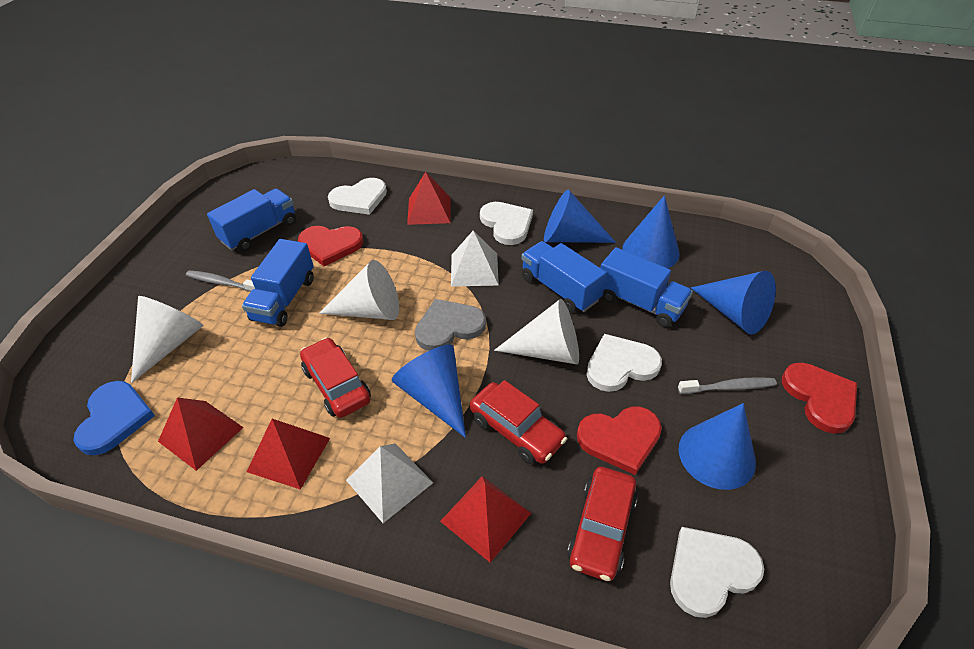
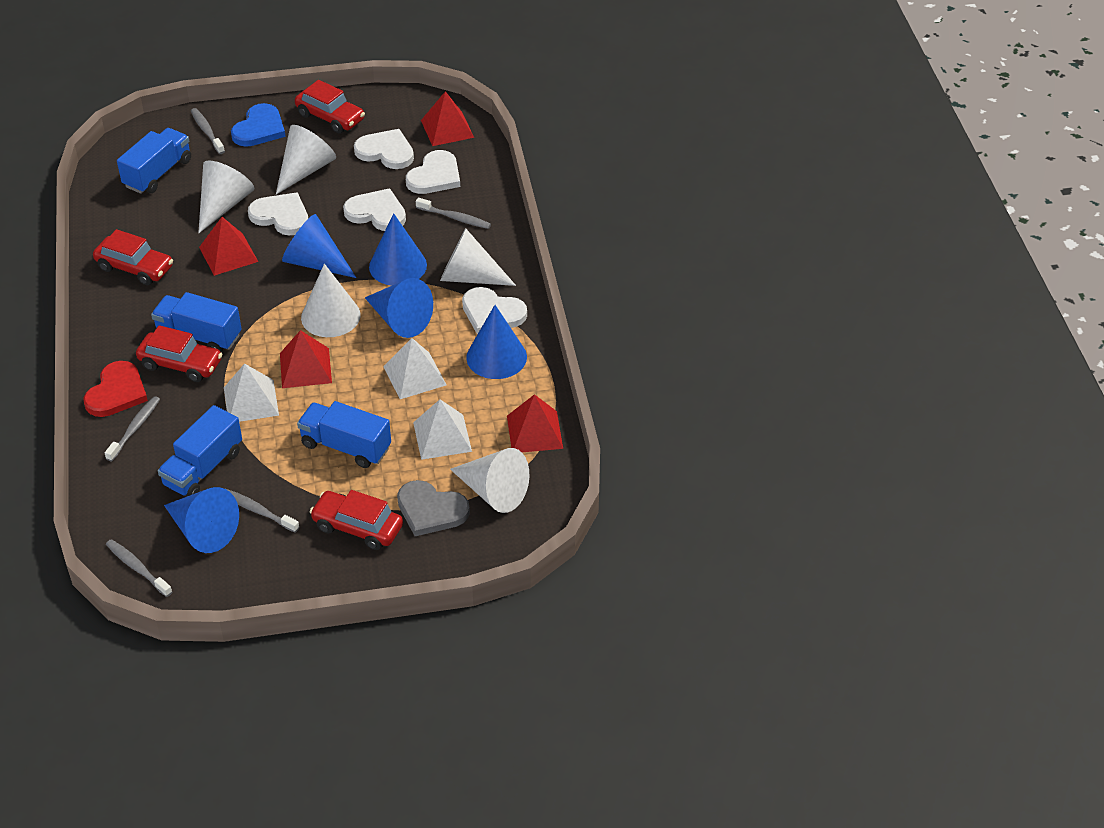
grey toothbrush: [186,270,255,292] [678,377,777,394] = 2 -> [105,396,160,462] [106,539,172,597] [191,108,225,154] [226,489,299,533] [416,198,491,229] = 5
red car: [300,337,371,418] [470,380,567,464] [567,467,638,581] = 3 -> [93,229,173,285] [136,325,222,382] [295,80,365,133] [310,490,403,550] = 4
red heart: [298,226,363,266] [577,407,662,475] [782,363,857,434] = 3 -> [83,361,148,417] = 1
white cone: [131,296,204,383] [319,260,399,320] [494,299,579,364] = 3 -> [198,161,254,233] [276,125,336,194] [301,264,361,337] [440,228,516,286] [450,448,530,513] = 5
white heart: [328,178,387,215] [480,202,533,245] [586,334,662,392] [670,527,764,618] = 4 -> [248,192,308,235] [343,188,406,231] [354,129,414,169] [406,150,460,194] [462,287,527,334] = 5
white pyramid: [346,443,433,523] [451,230,499,287] = 2 -> [224,363,279,422] [383,338,447,399] [413,399,472,460] = 3

